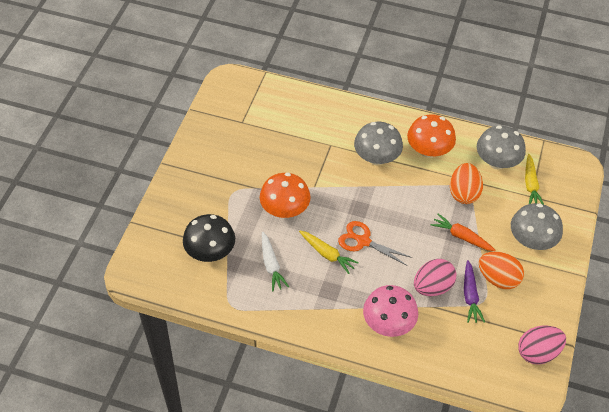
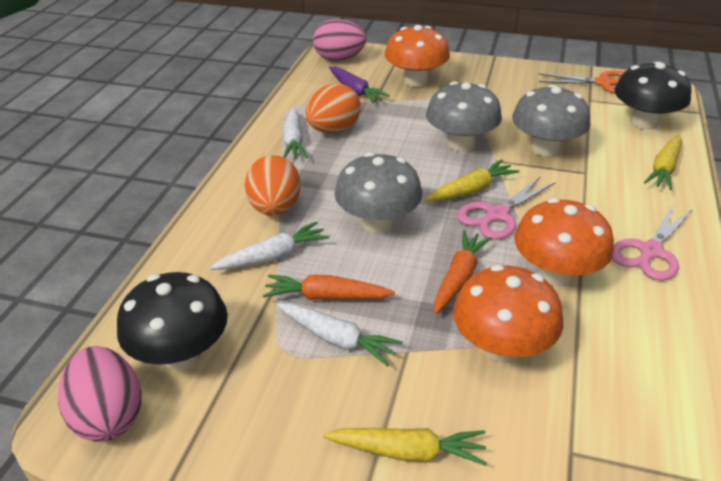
black mushroom: [183,214,235,262] = 1 -> [117,272,228,370] [614,61,691,130] = 2
orange carrot: [430,214,496,251] = 1 -> [263,274,395,300] [434,230,492,314] = 2
orange mushroom: [260,173,310,218] [407,114,456,158] = 2 -> [385,25,450,87] [453,265,563,363] [514,198,614,287] = 3
pink mushroom: [363,285,418,337] = 1 -> none = 0
pink scissors: none = 0 -> [457,176,556,240] [612,205,693,281] = 2
white carrot: [262,232,289,291] = 1 -> [210,221,329,270] [276,303,403,366] [283,107,308,159] = 3
yellow carrot: [299,231,359,274] [525,154,544,205] = 2 -> [323,428,487,466] [425,159,519,202] [644,134,682,190] = 3

